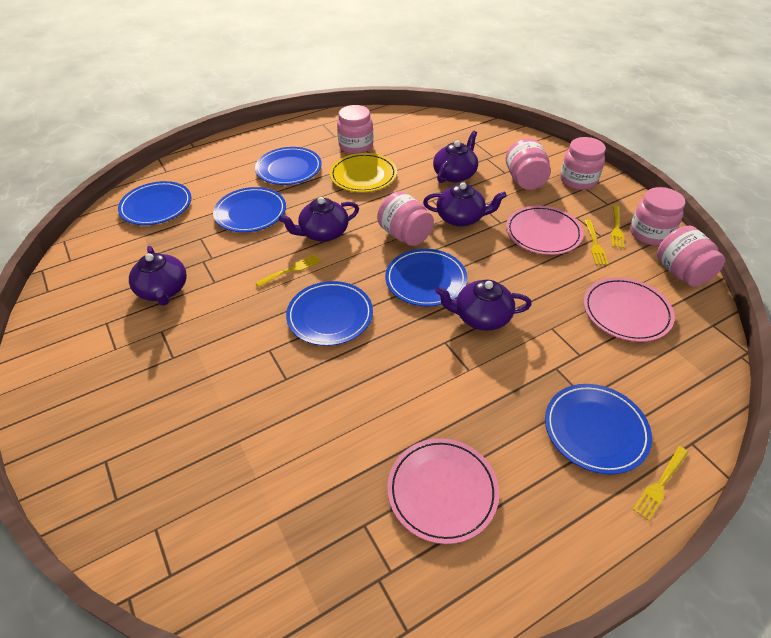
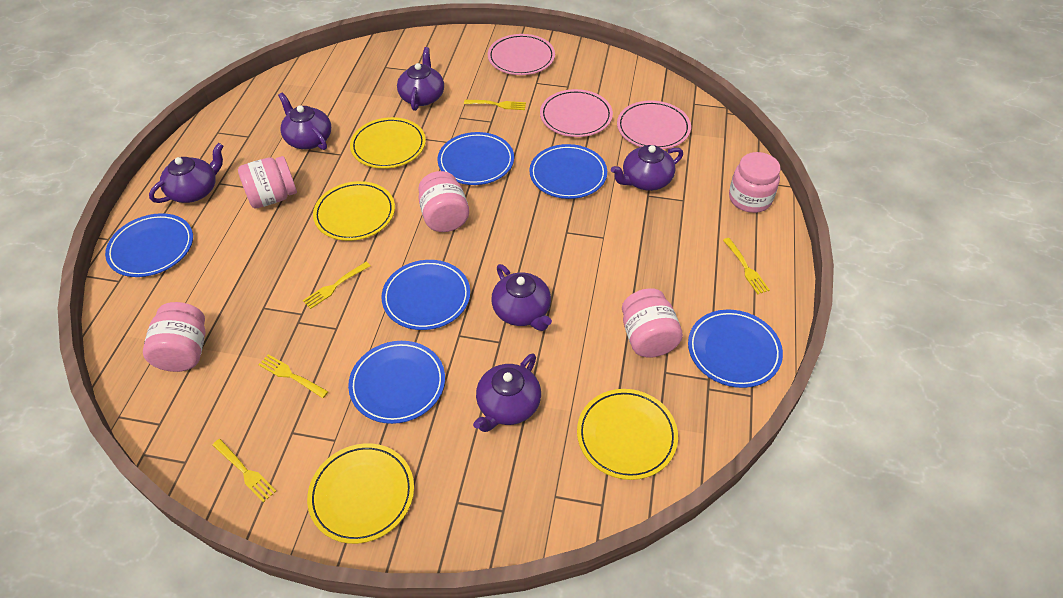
pink jar: [337,105,373,154] [377,191,434,246] [506,138,551,190] [560,137,606,190] [630,187,686,245] [657,226,725,287] = 6 -> [143,302,206,372] [238,156,297,208] [418,171,469,232] [622,288,683,358] [729,152,781,213] = 5
purple teapot: [129,246,187,306] [279,197,359,242] [423,182,507,227] [433,131,478,183] [435,280,532,331] = 5 -> [149,143,223,203] [278,92,331,150] [397,47,444,111] [473,353,541,432] [491,264,552,331] [611,145,683,191] = 6
yellow fork: [256,254,321,287] [584,220,608,265] [611,205,624,248] [633,446,688,521] = 4 -> [213,439,276,503] [258,354,329,398] [302,262,370,309] [464,100,526,110] [723,238,770,294] = 5
yellow plate: [330,153,397,192] = 1 -> [307,443,414,544] [313,181,395,241] [350,117,426,169] [577,389,678,480] = 4

